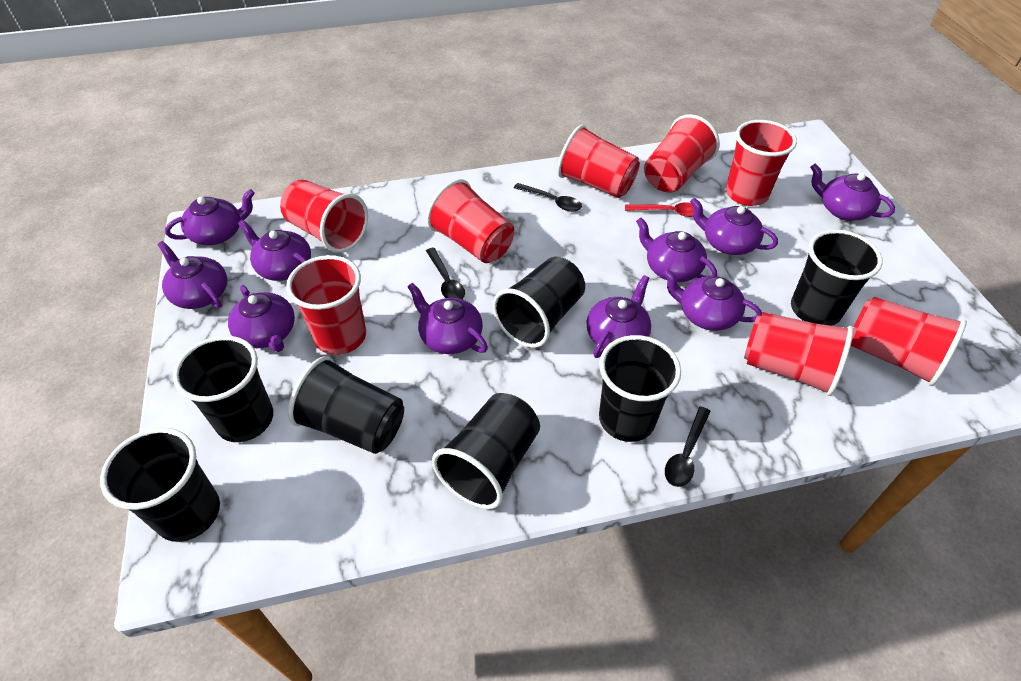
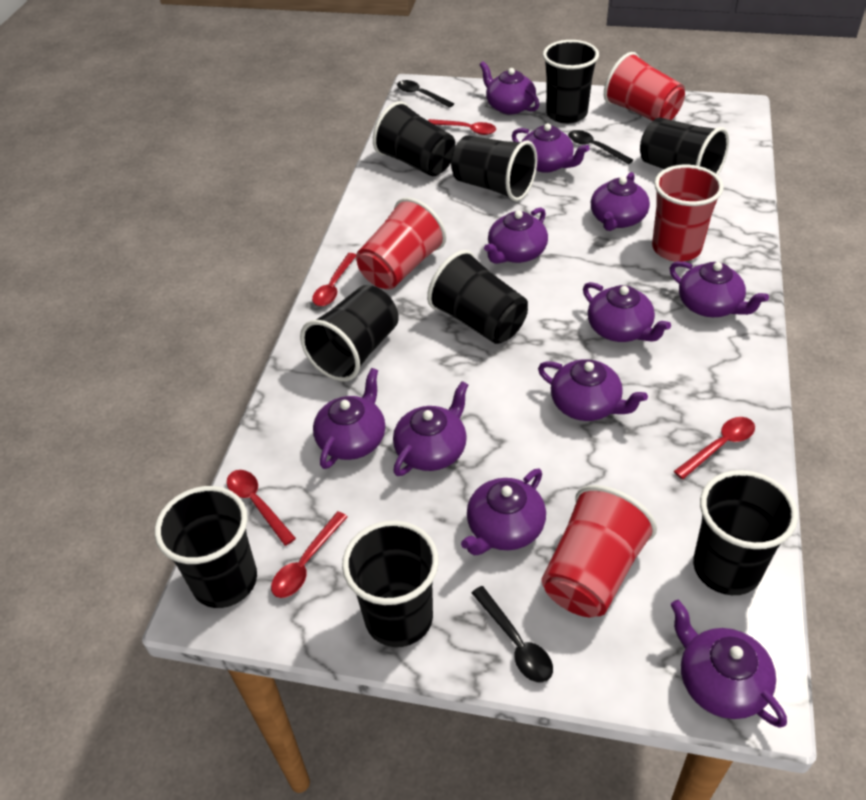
black cup: [100,428,220,542] [173,336,273,442] [288,356,404,454] [432,393,540,509] [493,257,585,348] [599,335,681,442] [791,229,883,326] = 7 -> [155,486,257,608] [300,285,399,381] [342,520,439,647] [373,101,455,176] [427,250,528,344] [451,135,537,201] [543,40,599,124] [640,118,729,175] [693,470,798,595] = 9
purple teapot: [157,241,227,309] [165,189,255,245] [228,285,295,352] [238,220,311,281] [407,283,488,354] [586,275,651,358] [636,218,717,282] [663,269,762,331] [690,198,778,255] [810,164,895,221] = 10 -> [313,368,385,469] [393,381,468,476] [461,469,546,555] [480,61,539,115] [484,207,548,264] [512,123,590,173] [538,359,648,421] [583,282,671,342] [591,172,650,231] [670,261,769,317] [670,600,787,728] = 11
red cup: [280,180,368,253] [286,255,366,355] [426,179,514,263] [557,125,640,198] [644,114,720,193] [726,120,797,206] [744,312,854,396] [851,297,967,386] = 8 -> [356,197,446,290] [541,485,657,617] [604,52,685,121] [652,165,724,262] = 4
red spoon: [625,203,694,217] = 1 -> [227,470,296,546] [271,511,347,598] [312,253,356,306] [428,119,496,135] [674,417,755,479] = 5

